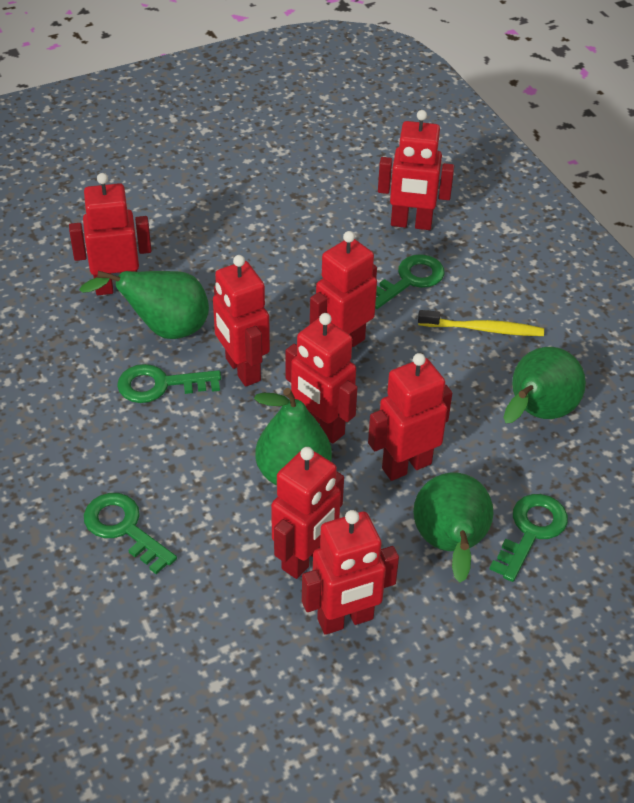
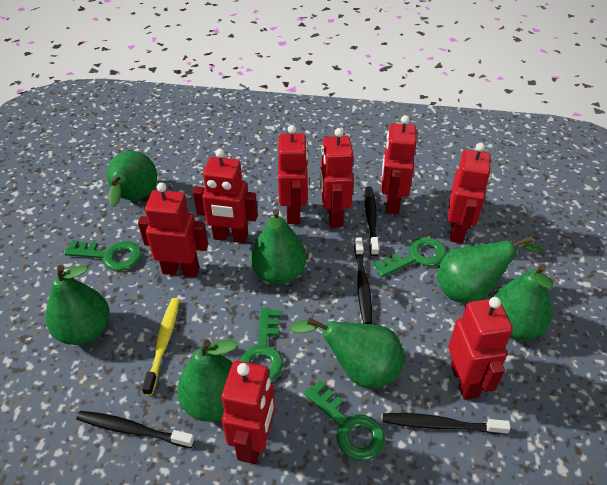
black toothbrush: none = 0 -> [76,411,195,448] [354,238,372,324] [365,187,379,256] [383,413,510,435] = 4
green pear: [79,271,209,339] [254,388,332,486] [413,473,493,582] [503,347,586,423] = 4 -> [46,265,110,345] [107,151,157,207] [177,339,238,422] [251,209,306,284] [290,318,404,388] [437,236,544,303] [492,264,553,340] = 7

